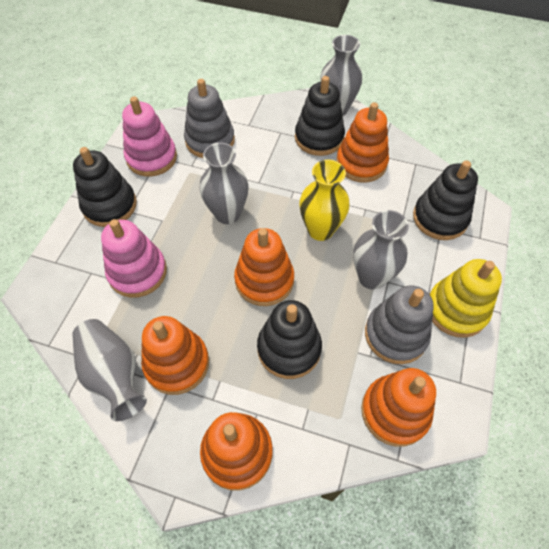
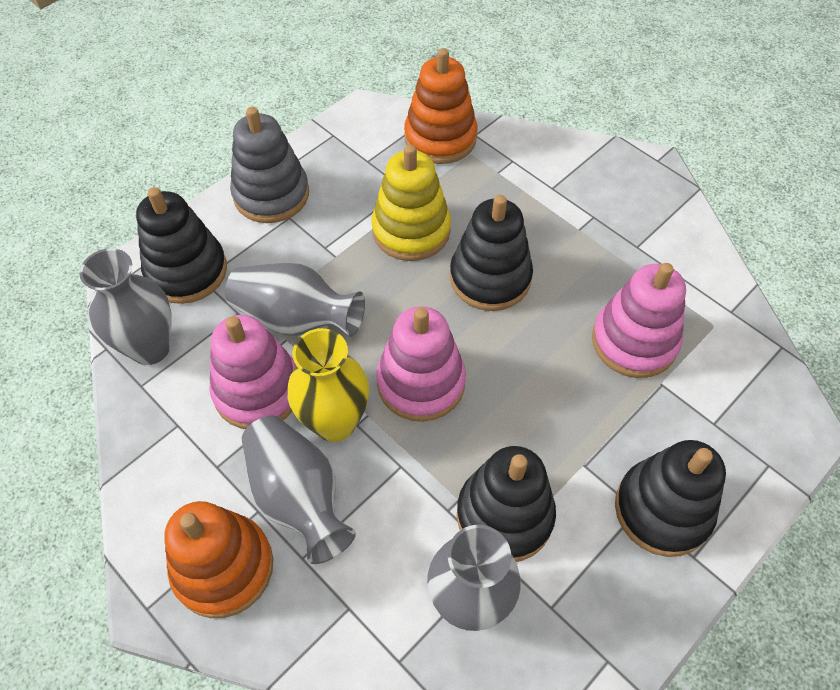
grey stacking toy: [184,79,235,158] [365,285,434,364] = 2 -> [230,107,309,223] = 1
orange stacking toy: [141,316,209,395] [200,412,273,491] [234,228,294,306] [336,102,389,183] [361,368,436,447] = 5 -> [164,501,273,618] [404,48,477,164] = 2
pink stacking toy: [101,219,167,298] [122,96,177,177] = 2 -> [209,315,296,429] [376,306,466,422] [592,263,686,378] = 3

